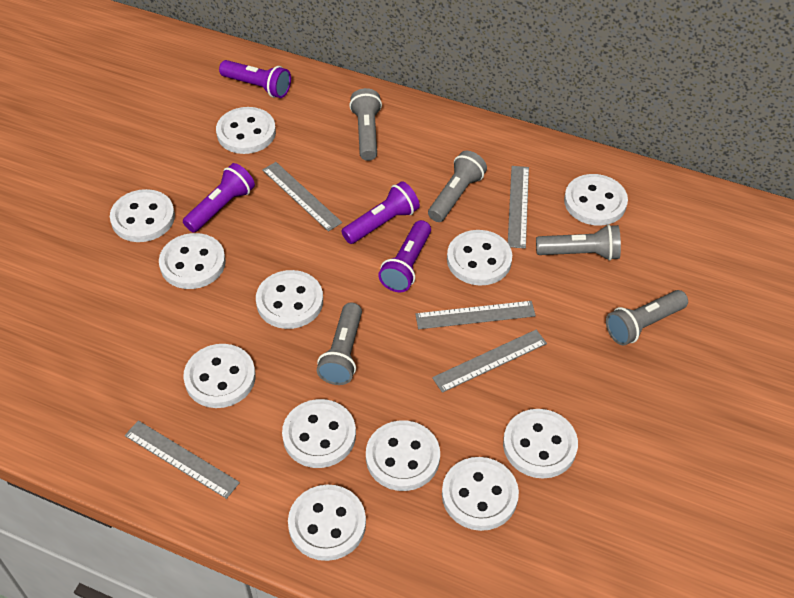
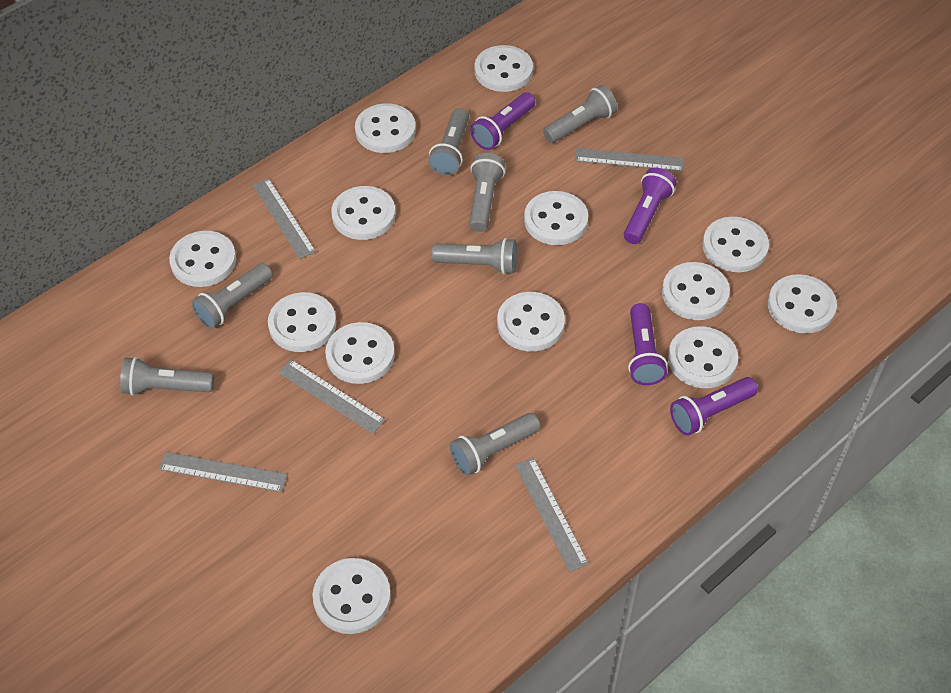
grey flashlight: [317,303,362,385] [349,88,382,161] [428,151,487,222] [536,224,621,261] [606,290,688,346] = 5 -> [120,357,214,396] [192,263,273,329] [428,108,469,176] [432,238,517,274] [450,413,540,476] [469,153,505,232] [543,85,617,143] = 7
white button: [110,189,175,242] [159,233,226,289] [183,344,256,408] [216,107,276,154] [256,270,323,329] [282,399,356,468] [288,485,366,561] [366,420,440,491] [442,457,519,531] [447,230,512,286] [503,409,578,478] [564,174,628,226] = 12 -> [169,231,236,287] [268,292,336,352] [313,558,391,634] [325,322,395,384] [331,186,395,240] [355,103,416,153] [475,45,533,92] [497,292,565,351] [524,191,588,245] [662,262,730,320] [668,326,738,388] [703,217,769,272] [768,274,837,333] = 13

